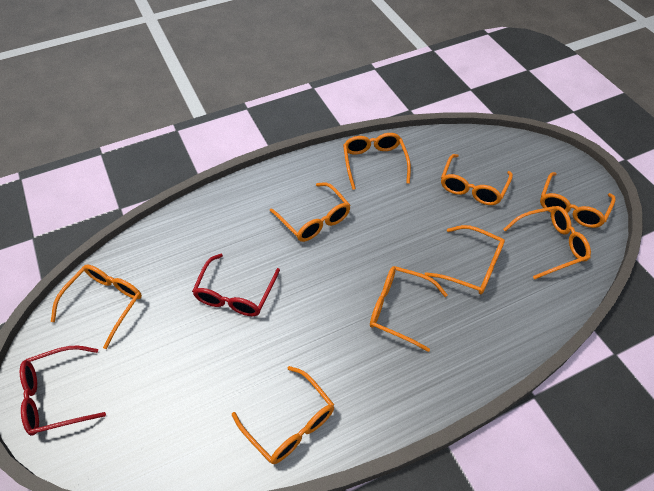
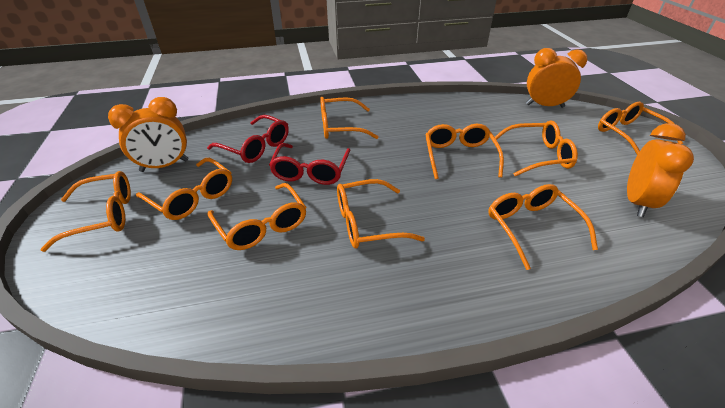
orange clock: none = 0 -> [108,97,189,172] [526,48,588,108] [627,123,694,217] = 3

